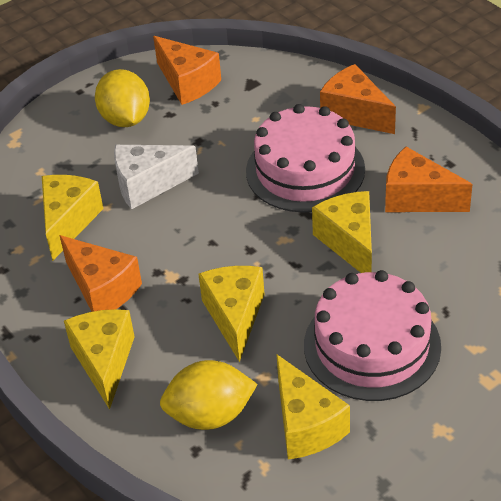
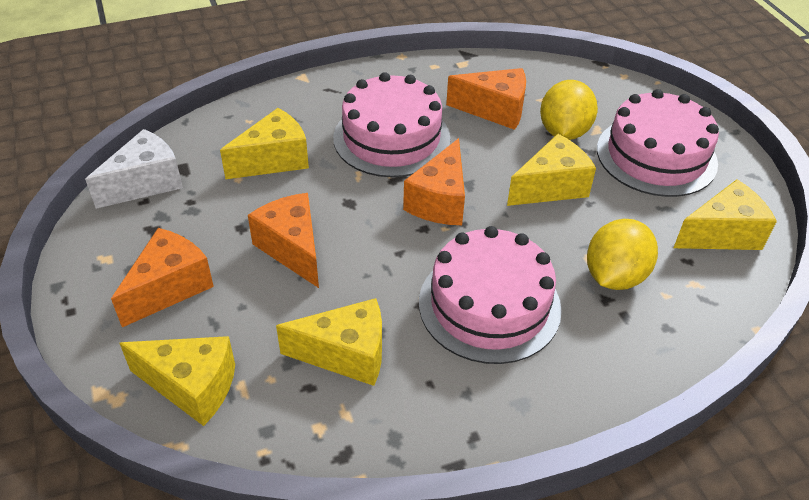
pink cake: [246,104,365,212] [304,270,441,401] = 2 -> [333,72,450,177] [419,226,562,364] [597,89,719,197] = 3

